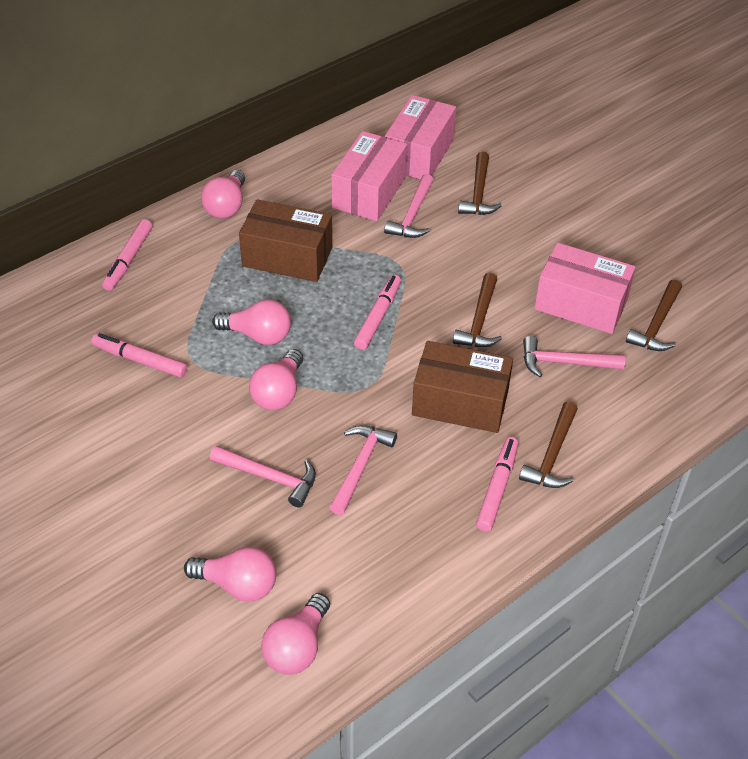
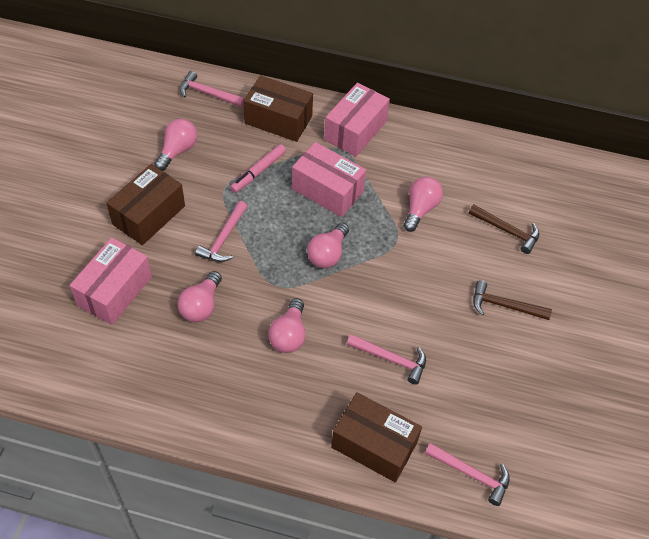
brown box: [239,199,332,282] [412,341,513,433] = 2 -> [106,164,185,245] [243,75,313,142] [331,392,422,482] = 3
brown hammer: [453,273,502,347] [458,152,502,215] [519,401,578,488] [626,280,682,351] = 4 -> [469,204,539,254] [473,280,552,320] = 2
pink marker: [91,333,187,378] [102,219,152,291] [354,275,401,350] [476,437,519,531] = 4 -> [230,144,286,193] = 1

